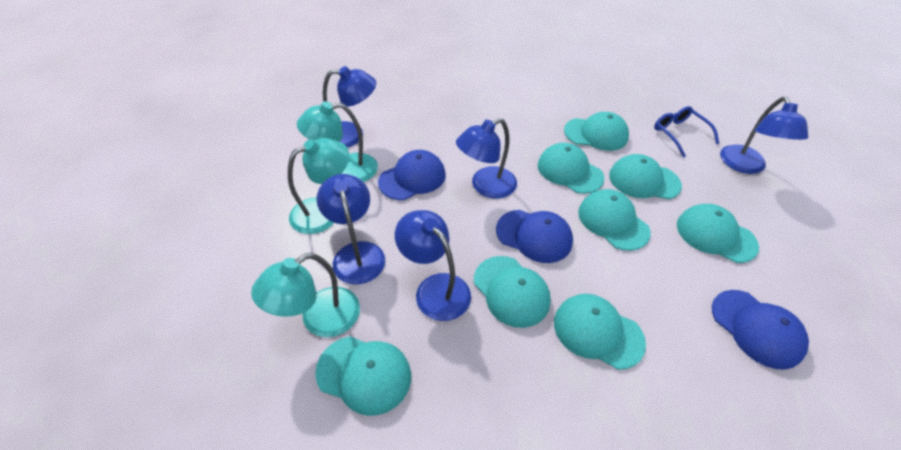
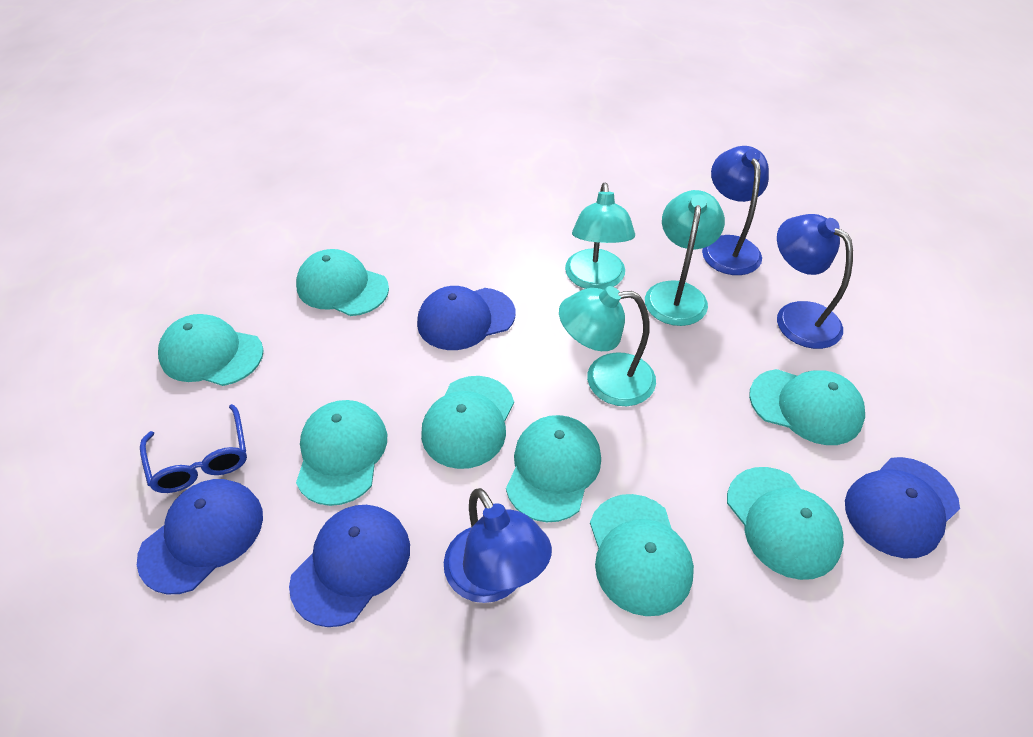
blue cap: [378,150,446,200] [496,210,573,263] [712,290,809,370] = 3 -> [137,479,263,594] [289,505,410,627] [417,286,516,350] [845,457,960,558] = 4
blue lamp: [317,174,385,284] [323,66,376,148] [395,210,471,321] [456,118,517,199] [720,97,808,174] = 5 -> [444,488,552,603] [702,146,769,275] [777,214,853,349] = 3

